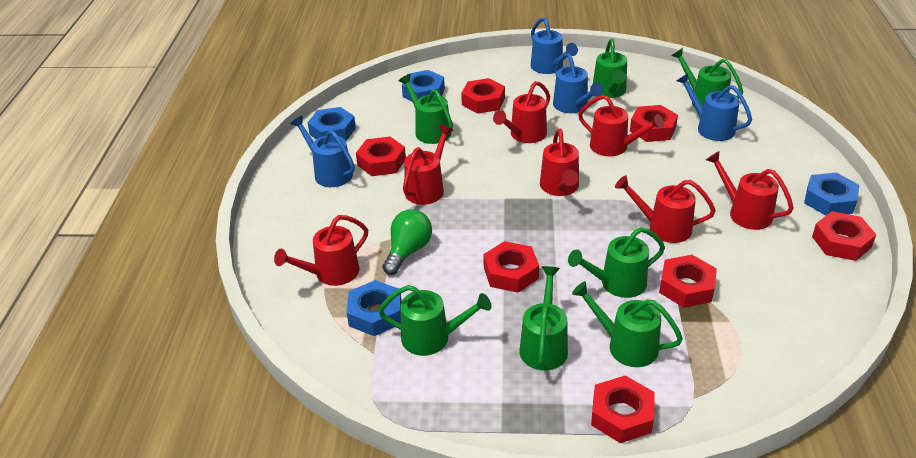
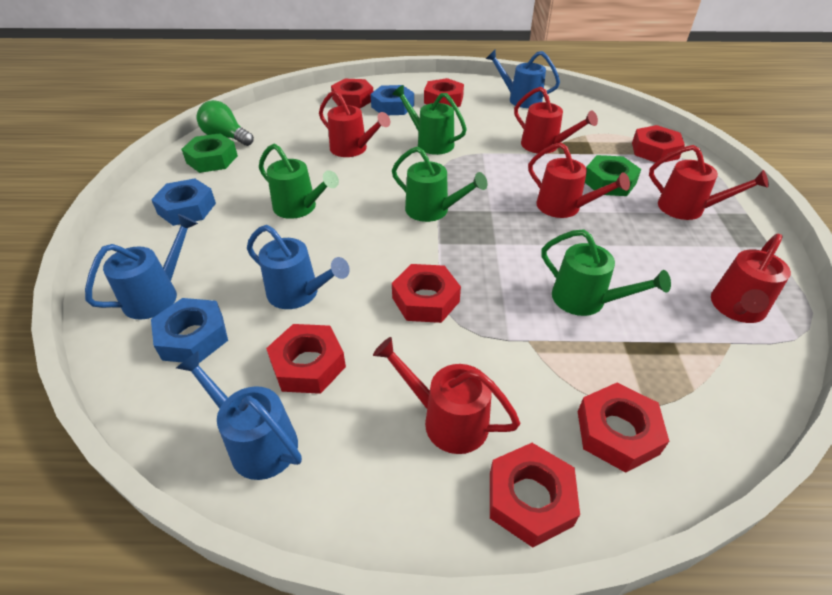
blue nut: [307,107,356,141] [347,280,402,336] [402,70,445,101] [804,173,859,216] = 4 -> [151,179,216,226] [151,298,228,363] [371,85,414,115] = 3
green nut: none = 0 -> [181,133,238,173] [585,155,641,196] = 2
green watering can: [378,285,491,356] [399,74,453,144] [520,266,568,370] [568,227,665,298] [572,281,683,367] [593,38,627,98] [671,48,743,106] = 7 -> [259,144,339,219] [392,85,467,155] [392,147,487,222] [541,229,671,316] = 4
red watering can: [274,215,368,286] [403,125,453,205] [493,81,550,143] [540,128,579,196] [578,95,664,156] [615,175,716,243] [706,151,794,230] = 7 -> [319,90,390,157] [373,337,520,454] [514,87,598,154] [528,142,630,218] [649,145,769,220] [711,234,791,323] = 6

